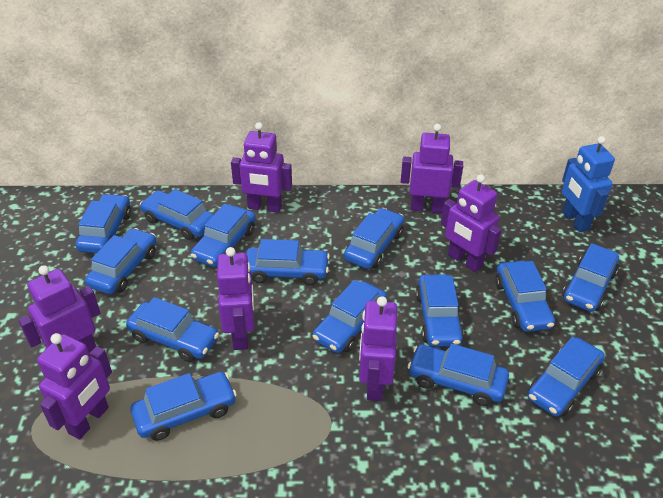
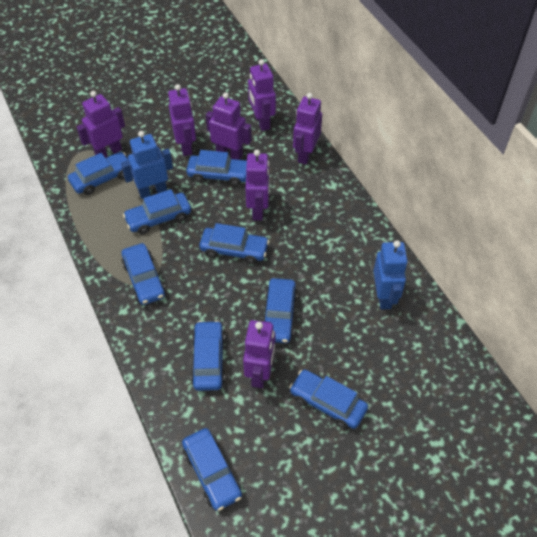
blue car: [75,193,131,253] [85,228,156,294] [126,297,219,362] [130,372,237,441] [140,189,214,240] [191,204,256,267] [246,239,330,285] [313,280,387,353] [344,208,404,269] [408,344,509,406] [416,274,464,347] [495,261,555,332] [528,337,605,417] [562,243,619,312] = 14 -> [68,152,129,195] [122,243,166,305] [123,189,191,235] [182,428,242,511] [186,150,247,186] [191,320,225,391] [199,223,269,264] [265,278,298,343] [289,369,368,429] = 9
blue robot: [562,136,615,232] = 1 -> [121,131,173,199] [373,240,408,310] = 2

